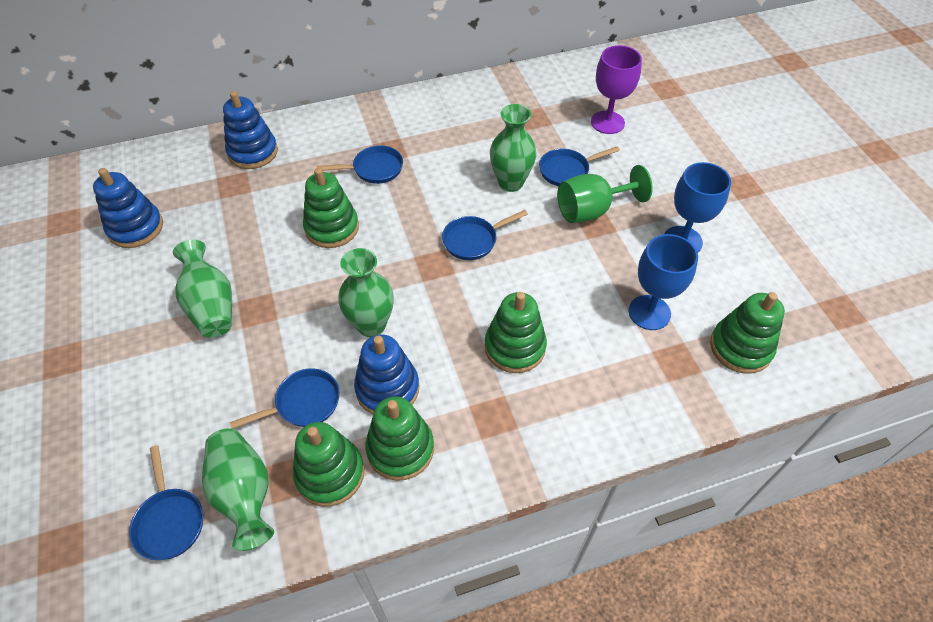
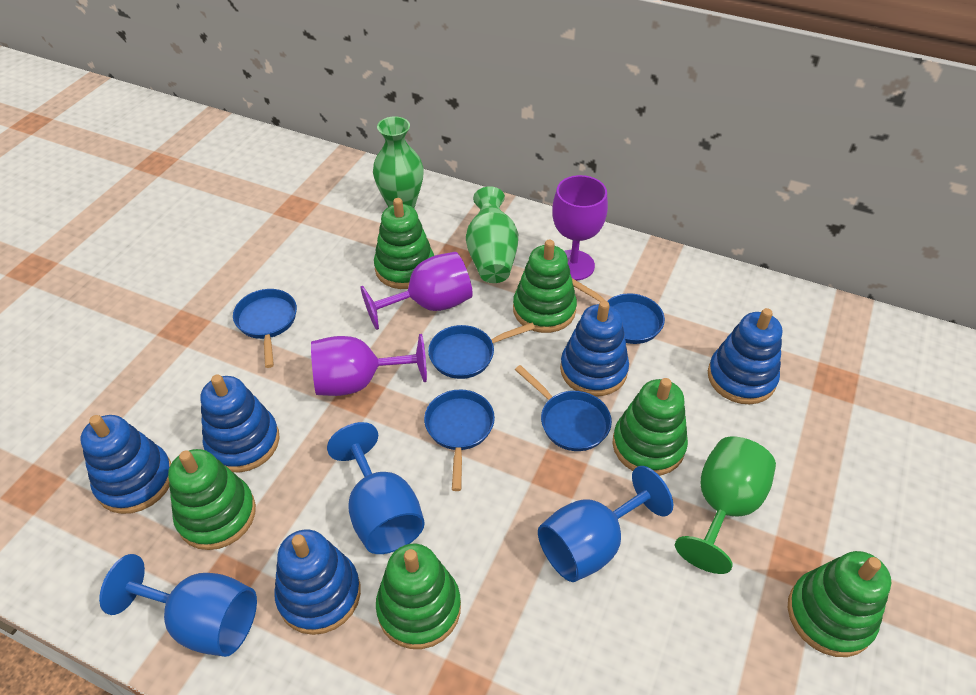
blue goblet: [629,234,698,330] [664,162,731,253] = 2 -> [99,554,257,657] [327,422,425,554] [538,466,673,582] = 3
blue stacking toy: [93,168,163,248] [223,91,278,169] [354,335,419,414] = 3 -> [81,415,171,514] [201,374,280,472] [274,530,361,635] [560,301,629,396] [708,308,782,405] = 5
green stacking toy: [293,422,364,507] [303,168,359,248] [365,396,434,481] [485,292,547,373] [710,292,785,374] = 5 -> [168,449,256,550] [374,198,434,289] [376,544,461,649] [513,240,577,333] [612,378,688,476] [788,551,891,657] = 6
green vase: [173,239,232,338] [202,428,274,551] [338,248,394,337] [490,104,536,192] = 4 -> [373,116,424,208] [466,186,518,283] = 2
purple goblet: [591,45,642,134] = 1 -> [311,334,427,396] [361,252,473,330] [552,175,608,281] = 3

